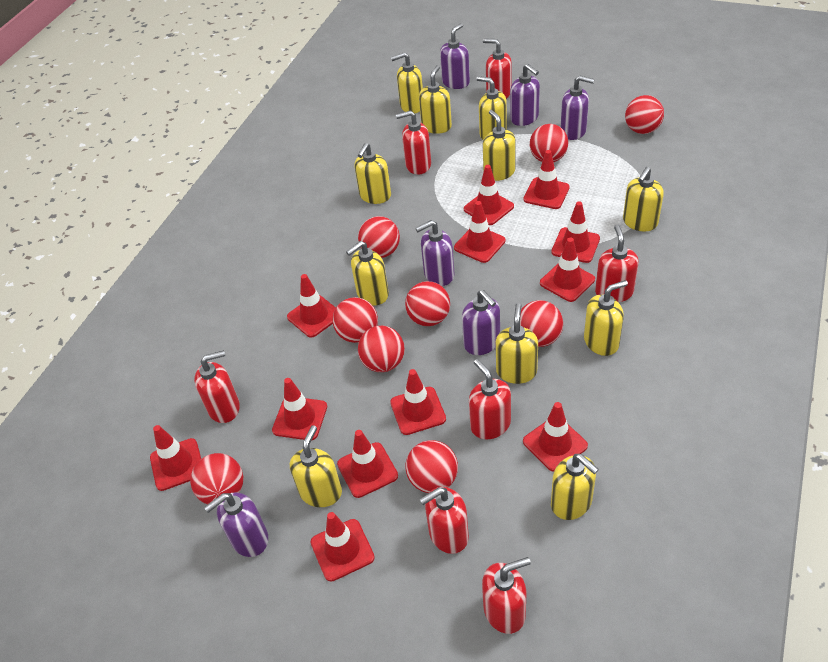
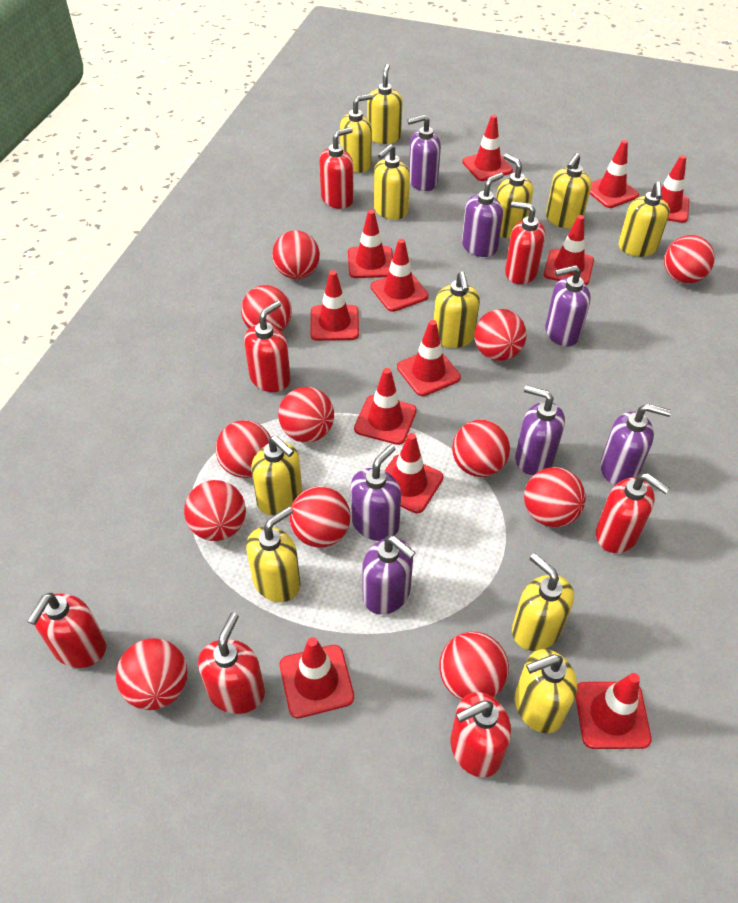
purple soap dispenser: [204,493,268,557] [416,220,454,286] [440,23,470,89] [462,290,500,355] [510,64,540,126] [561,76,594,140] = 6 -> [351,445,401,541] [363,536,415,615] [407,115,441,191] [462,172,503,257] [515,385,565,475] [545,265,591,347] [600,404,671,485] = 7
red ball: [190,453,243,504] [332,297,378,343] [358,216,400,258] [358,326,405,372] [405,281,450,326] [406,440,458,493] [520,300,563,347] [530,124,568,162] [625,95,664,134] = 9 -> [116,638,187,710] [184,480,246,541] [216,420,271,478] [241,285,292,331] [272,230,320,279] [278,387,334,443] [289,486,351,548] [439,631,509,700] [452,419,510,477] [474,309,527,361] [524,467,585,527] [664,235,715,284] = 12

